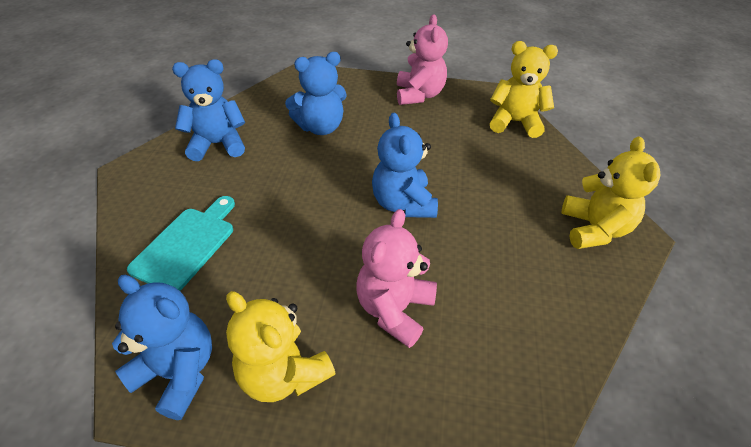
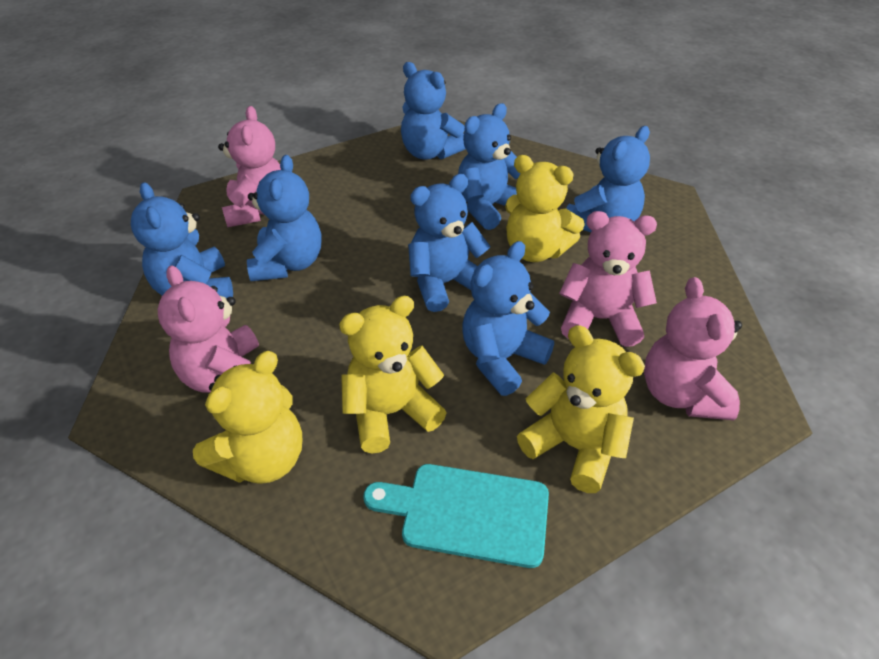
blue teddy bear: [112,275,212,420] [172,59,245,161] [285,52,347,135] [372,113,438,218] = 4 -> [131,182,233,298] [247,155,321,281] [401,62,466,160] [408,174,490,312] [458,103,521,230] [462,241,554,396] [566,126,650,232] = 7
pink teddy bear: [356,209,437,348] [397,14,448,105] = 2 -> [158,265,259,393] [218,106,281,227] [559,211,657,347] [644,277,742,420] = 4
yellow teddy bear: [226,291,336,402] [490,41,558,138] [562,137,660,249] = 3 -> [193,351,302,484] [339,296,447,454] [505,155,585,262] [517,325,645,493] = 4

